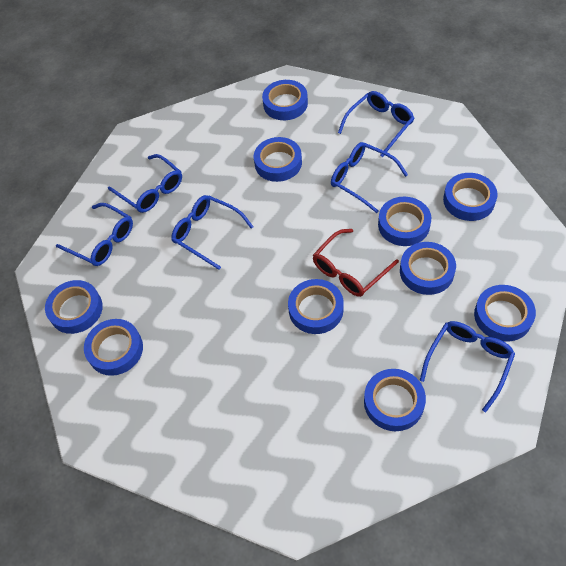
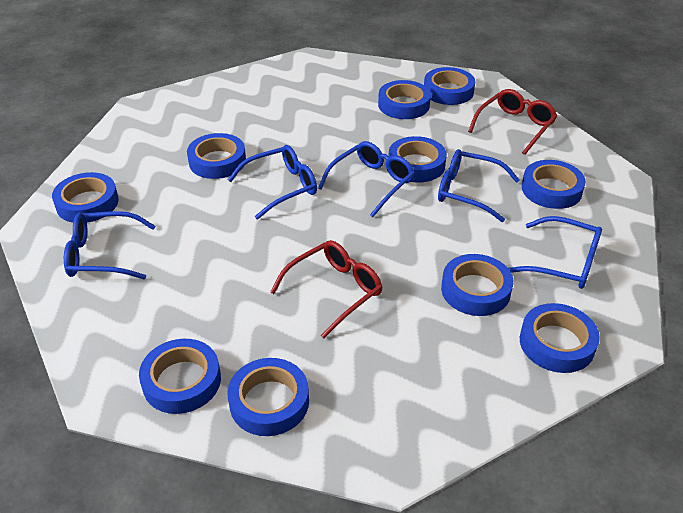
blue glasses: [56,203,133,266] [108,154,182,213] [171,195,253,270] [331,142,408,213] [338,91,414,157] [420,321,515,412] = 6 -> [64,211,155,279] [228,145,317,220] [318,141,415,217] [438,149,520,222] [508,216,602,289] = 5
red glasses: [313,229,399,297] = 1 -> [270,240,383,338] [468,89,557,155] = 2

